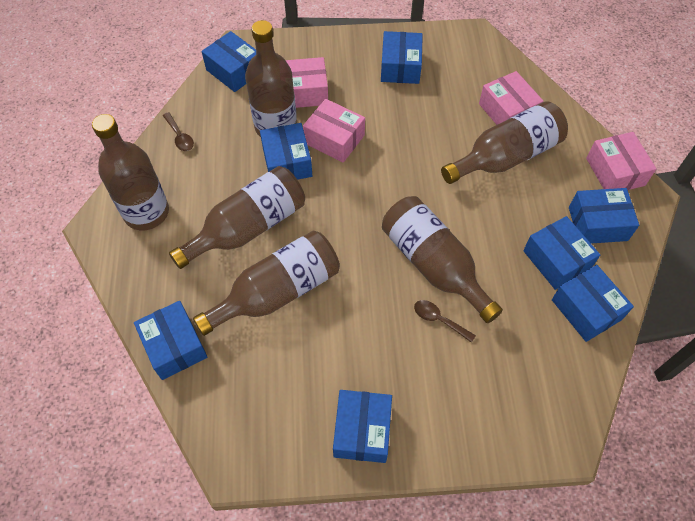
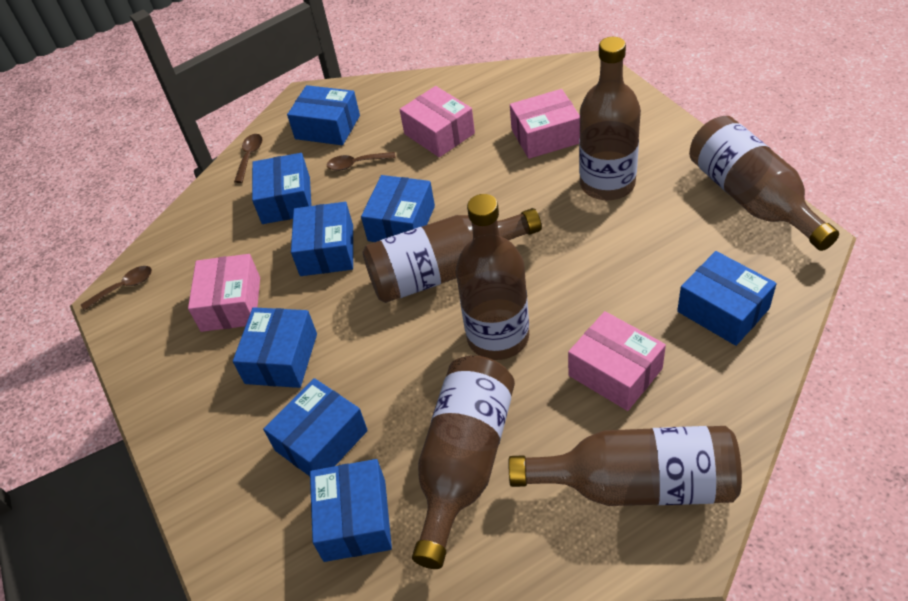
brown spoon: [163,112,194,151] [414,300,476,343] = 2 -> [81,266,152,311] [234,134,262,183] [327,152,396,171] = 3

